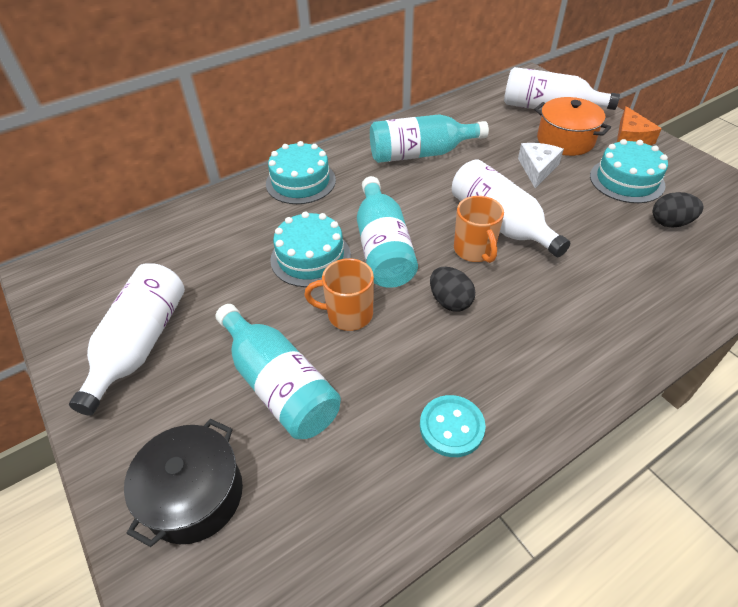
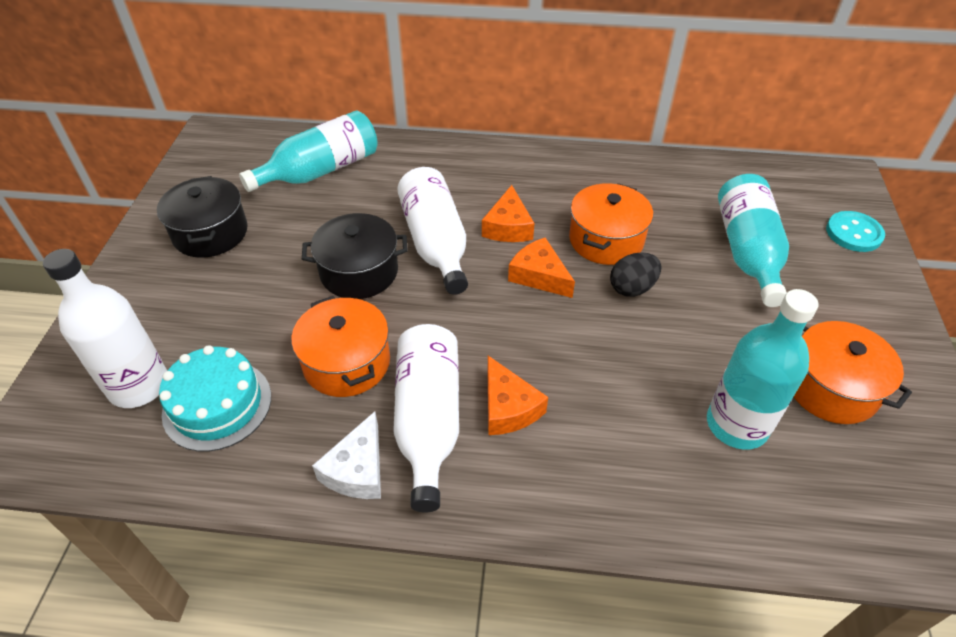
black egg: [430,267,475,312] [653,192,704,227] = 2 -> [610,253,662,297] = 1
black pot: [124,419,243,547] = 1 -> [157,176,248,258] [302,213,408,299] = 2
orange cheese: [617,106,662,145] = 1 -> [482,185,534,242] [488,356,548,435] [508,237,575,298] = 3
orange mug: [304,258,374,331] [454,196,504,263] = 2 -> none = 0
orange pot: [534,97,611,156] = 1 -> [291,296,390,397] [569,183,653,265] [794,321,912,424] = 3
turquoise cake: [266,141,336,204] [270,212,351,287] [590,139,668,203] = 3 -> [159,345,271,452] = 1

